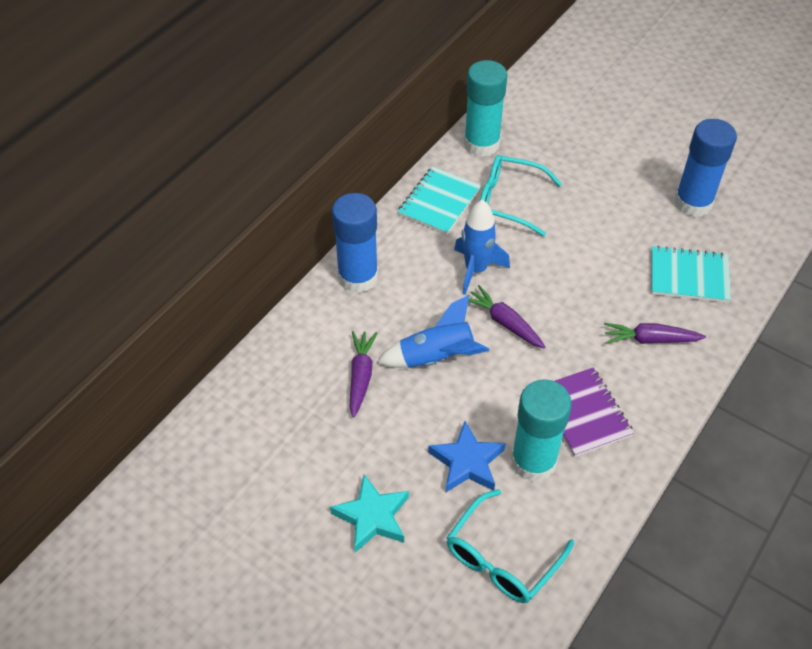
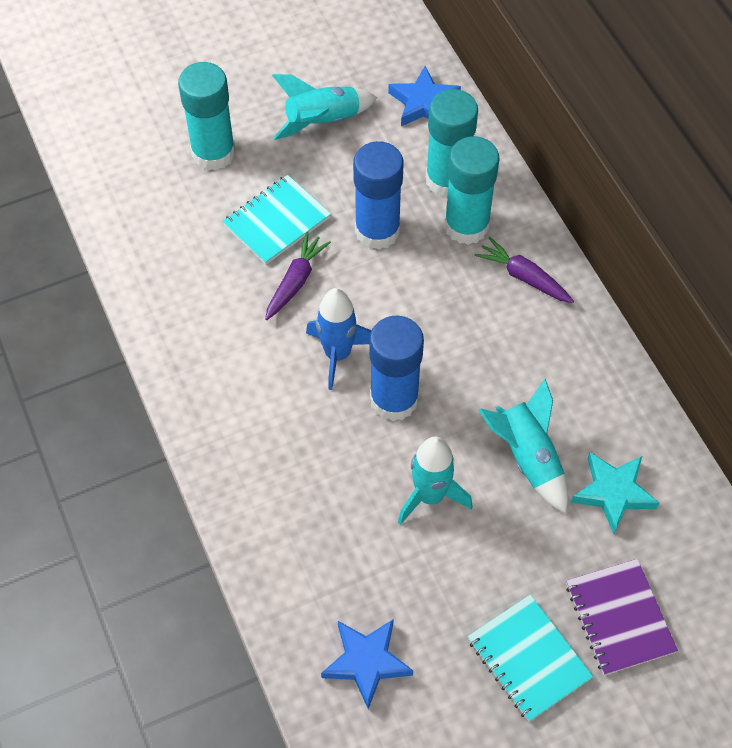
blue rocket: [377,295,490,368] [454,200,510,295] = 2 -> [306,288,372,390] = 1
blue star: [428,421,506,492] = 1 -> [321,619,413,709] [388,66,461,126] = 2
purple carrot: [350,331,377,418] [469,285,545,349] [604,323,706,344] = 3 -> [265,232,331,320] [475,237,574,303] = 2
turquoise glasses: [447,489,574,603] [480,155,562,237] = 2 -> none = 0
turquoise glue stick: [464,60,507,157] [511,379,572,482] = 2 -> [178,62,236,171] [426,89,478,198] [444,136,499,245] = 3
turquoise rocket: none = 0 -> [272,74,377,140] [398,437,473,525] [479,378,568,513] = 3

